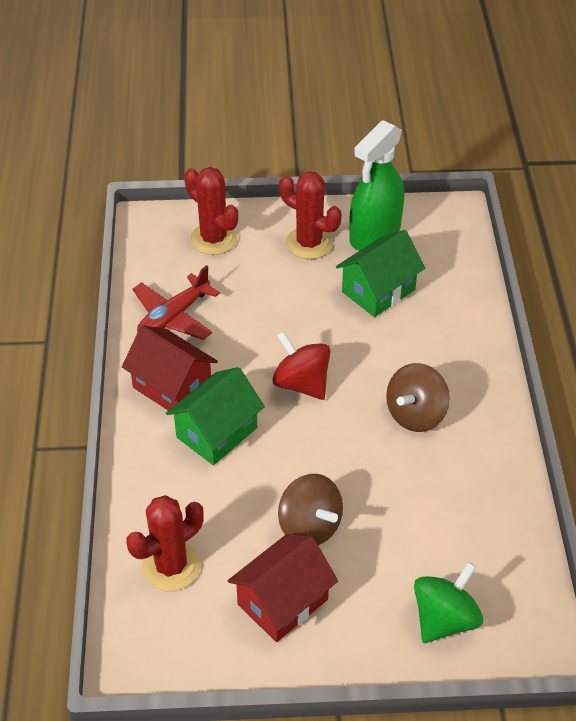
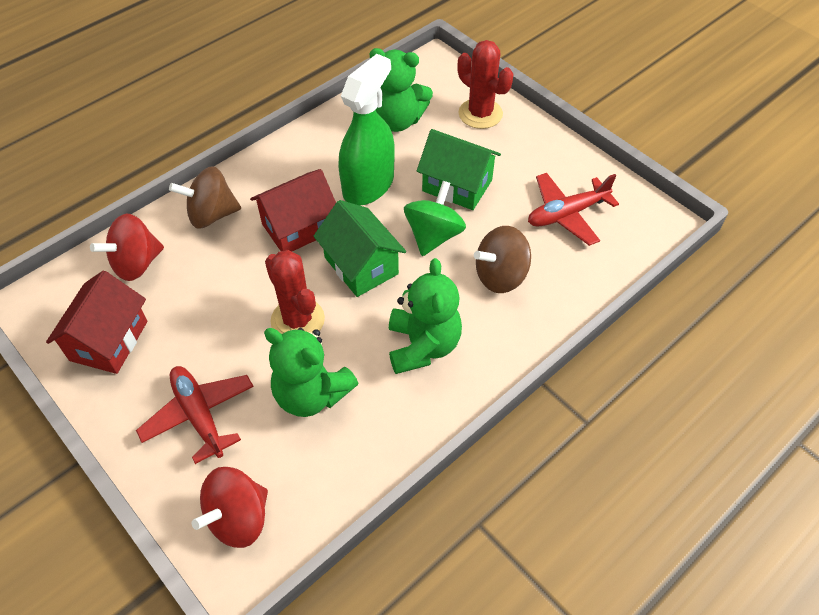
green teddy bear: none = 0 -> [264,328,359,417] [370,48,433,132] [389,258,462,374] = 3
red cactus: [126,495,204,592] [184,167,238,255] [279,171,341,259] = 3 -> [265,250,325,334] [457,40,514,129] = 2
red plane: [133,265,220,340] = 1 -> [136,366,254,464] [528,173,619,246] = 2
red spinning top: [272,331,330,400] = 1 -> [90,213,164,281] [192,467,268,548] = 2

